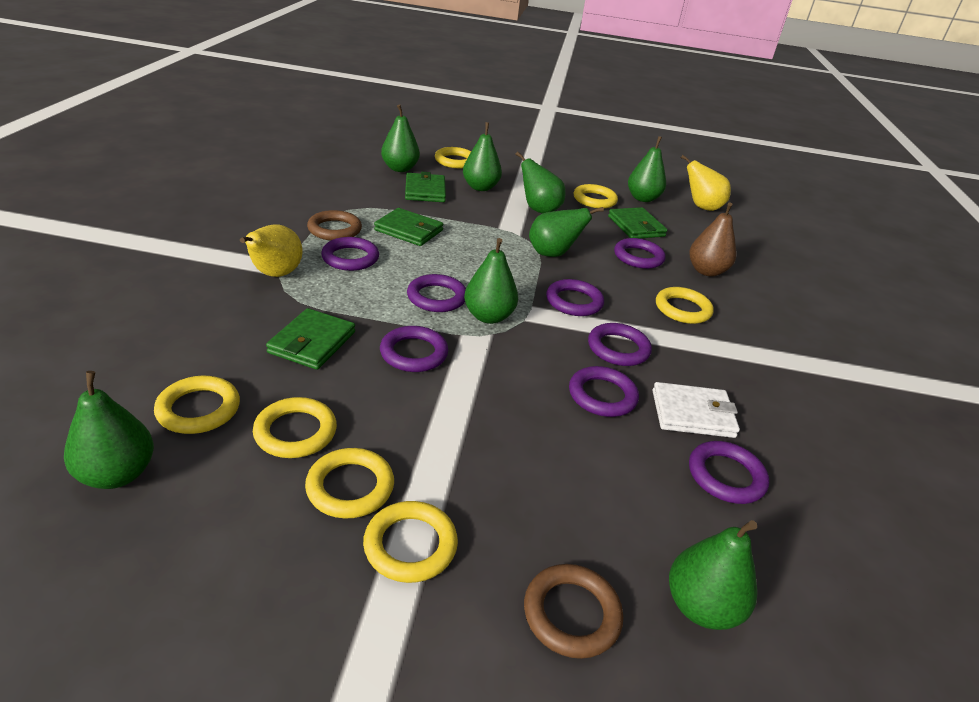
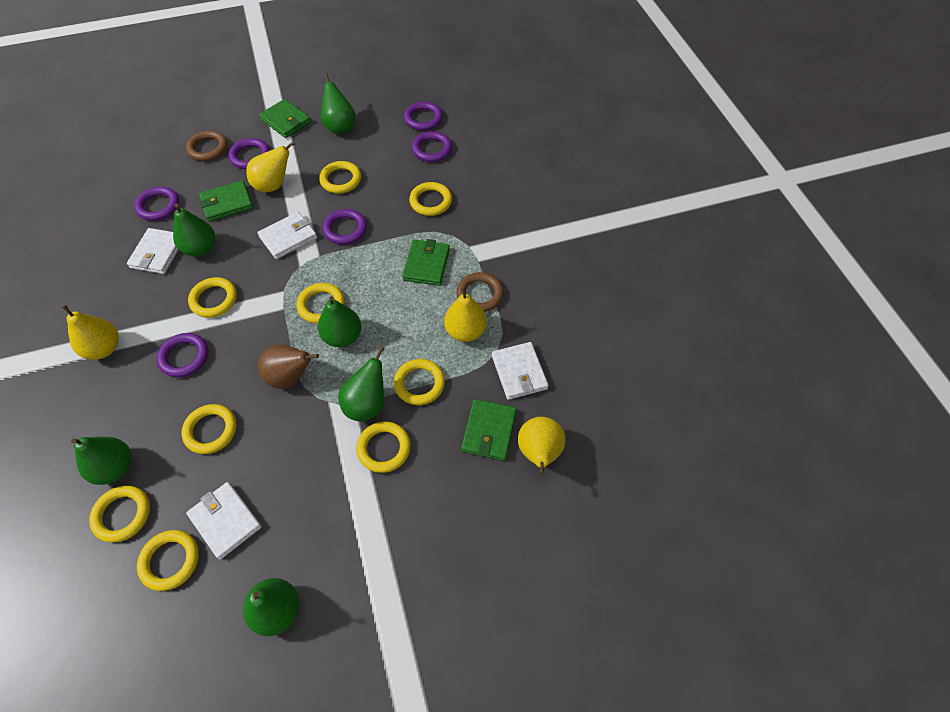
green pear: [64,371,154,489] [381,105,420,172] [463,122,502,191] [464,238,518,324] [515,151,566,214] [529,207,604,257] [628,136,666,202] [669,520,758,630] = 8 -> [71,437,132,485] [173,203,215,256] [243,578,299,636] [318,296,361,347] [321,73,356,134] [338,347,384,422] = 6
purple ring: [321,237,379,271] [380,326,448,372] [407,274,466,312] [546,279,604,316] [569,366,639,417] [588,323,652,366] [614,238,666,269] [689,441,769,504] = 8 -> [134,187,179,221] [157,333,209,377] [228,138,270,169] [323,209,367,245] [404,101,443,131] [412,131,452,162] = 6
white wallet: [652,382,740,438] = 1 -> [127,228,178,274] [186,482,262,560] [257,212,317,259] [492,342,549,400] = 4
yellow pear: [240,225,302,277] [681,155,731,211] = 2 -> [62,304,119,360] [246,141,295,192] [444,286,487,342] [518,417,565,475] = 4
yellow ring: [154,376,240,434] [253,397,337,458] [305,448,394,518] [363,501,458,583] [435,147,471,168] [574,184,618,208] [656,287,714,324] = 7 -> [89,486,150,543] [137,530,199,591] [181,404,237,454] [188,277,237,318] [296,283,344,324] [319,161,361,193] [356,421,411,473] [394,359,445,405] [409,182,452,216] = 9

